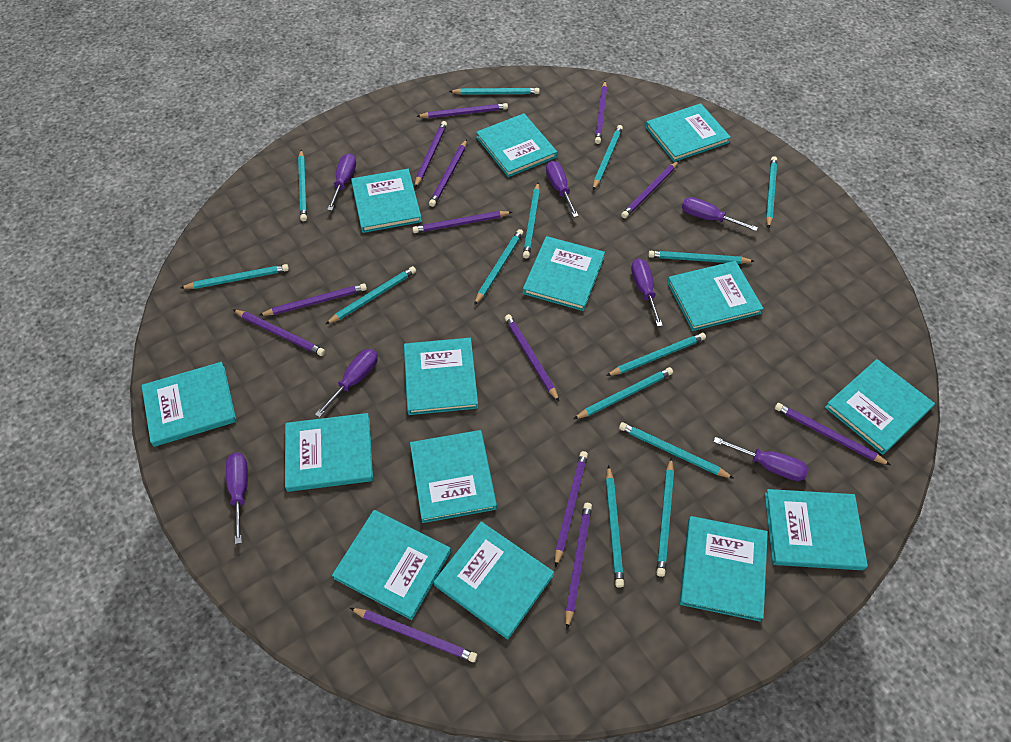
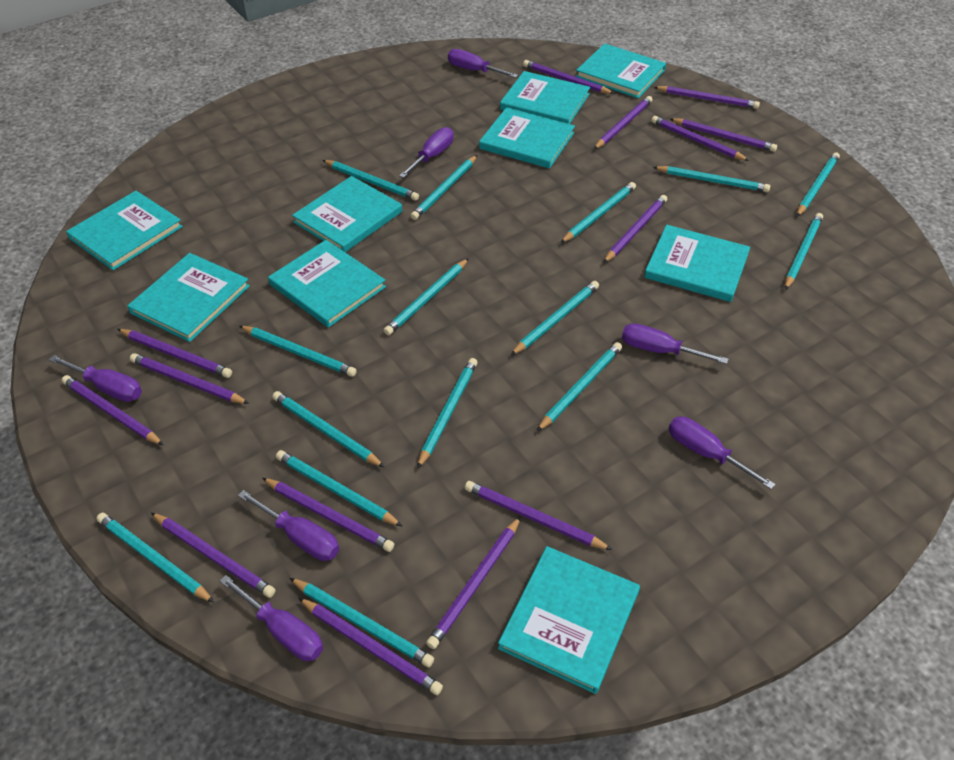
purple pencil: [233,309,325,356] [259,284,367,316] [350,608,477,662] [412,211,512,233] [415,121,447,187] [416,103,508,118] [429,139,467,207] [505,314,559,401] [555,451,588,568] [565,503,592,629] [595,81,607,144] [621,161,679,218] [775,403,890,465] = 13 -> [62,375,164,445] [118,329,232,378] [130,353,249,404] [151,513,275,598] [262,478,394,552] [299,598,443,695] [426,516,521,649] [465,481,612,550] [523,60,614,94] [594,96,653,149] [603,195,667,263] [651,116,749,161] [654,86,760,109] [670,118,777,152] = 14
turquoise book: [141,362,237,447] [285,413,373,492] [332,510,451,620] [351,169,422,233] [404,338,478,415] [410,430,497,523] [434,521,554,639] [476,113,557,177] [523,236,605,311] [646,103,731,162] [667,261,764,331] [680,516,768,622] [765,489,868,570] [825,359,935,455] = 14 -> [66,191,183,270] [127,253,250,342] [268,240,386,328] [292,176,402,252] [479,107,575,169] [498,546,640,694] [500,71,590,124] [576,43,666,98] [644,225,750,302] = 9
turquoise pencil: [181,264,289,289] [298,150,307,221] [326,266,416,324] [449,88,540,95] [474,229,523,305] [523,183,540,259] [574,367,673,419] [593,125,623,190] [606,333,706,376] [606,465,624,588] [619,422,734,479] [648,251,754,264] [657,458,674,577] [766,156,777,229] = 14 -> [96,513,214,603] [240,326,357,377] [272,391,384,467] [276,450,402,526] [290,578,434,667] [323,160,419,201] [383,258,469,335] [410,155,477,220] [417,358,477,469] [511,281,599,355] [537,342,622,431] [561,182,636,243] [653,166,770,192] [785,213,823,290] [797,152,840,216] = 15

